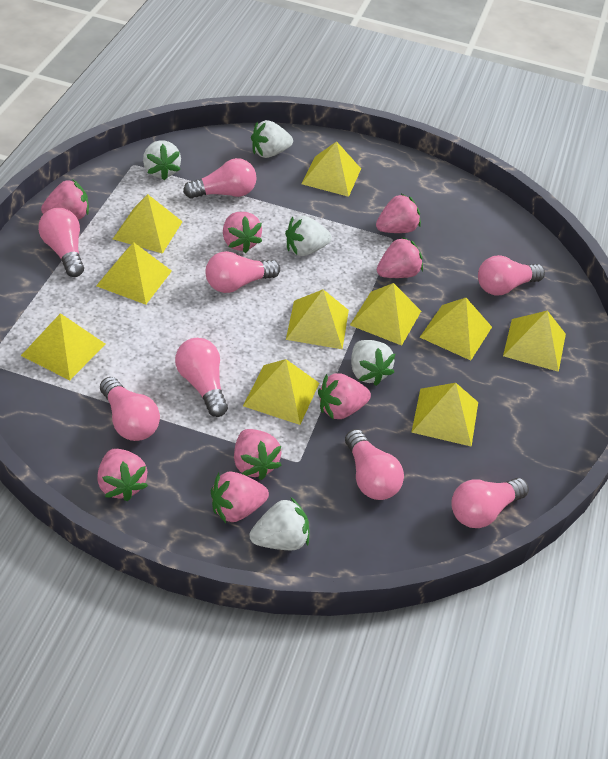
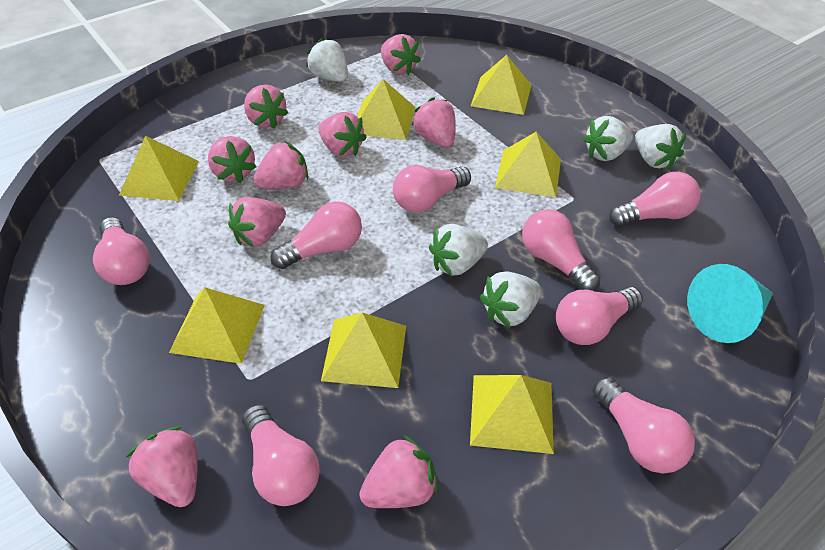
pink strawberry: [41,179,89,220] [97,448,148,501] [211,471,269,523] [223,212,262,253] [234,429,282,480] [318,373,371,419] [376,194,421,233] [377,237,423,278] = 8 -> [125,426,198,507] [208,136,257,184] [228,197,286,247] [244,85,288,129] [253,141,308,189] [318,112,367,157] [359,435,438,508] [381,34,421,75] [412,97,456,147] = 9
turquoise cone: none = 0 -> [687,264,773,343] = 1
yellow pyramid: [21,313,105,380] [96,242,172,305] [113,194,183,254] [243,359,319,425] [286,289,349,349] [301,141,361,197] [350,283,421,346] [411,383,478,447] [420,298,492,361] [503,310,566,372] = 10 -> [119,136,199,201] [169,288,265,364] [321,312,406,388] [357,79,415,140] [470,375,554,454] [471,55,531,115] [495,132,561,197] = 7

